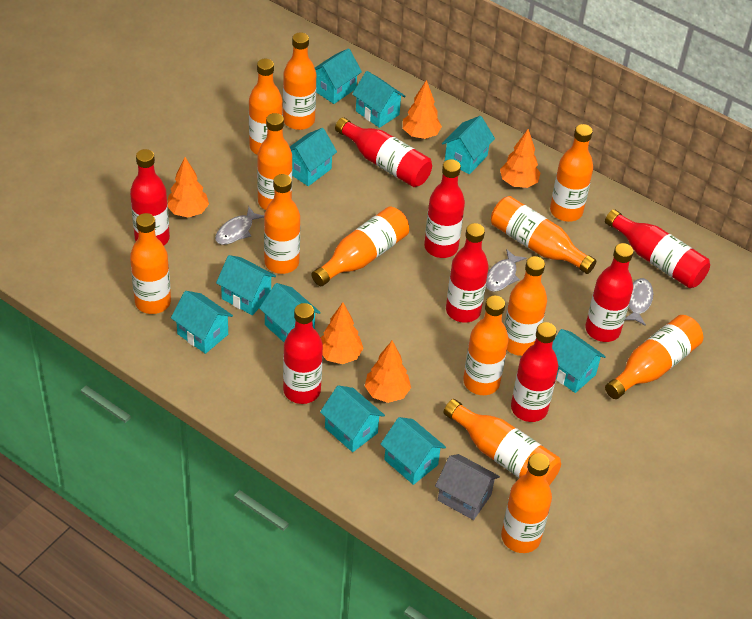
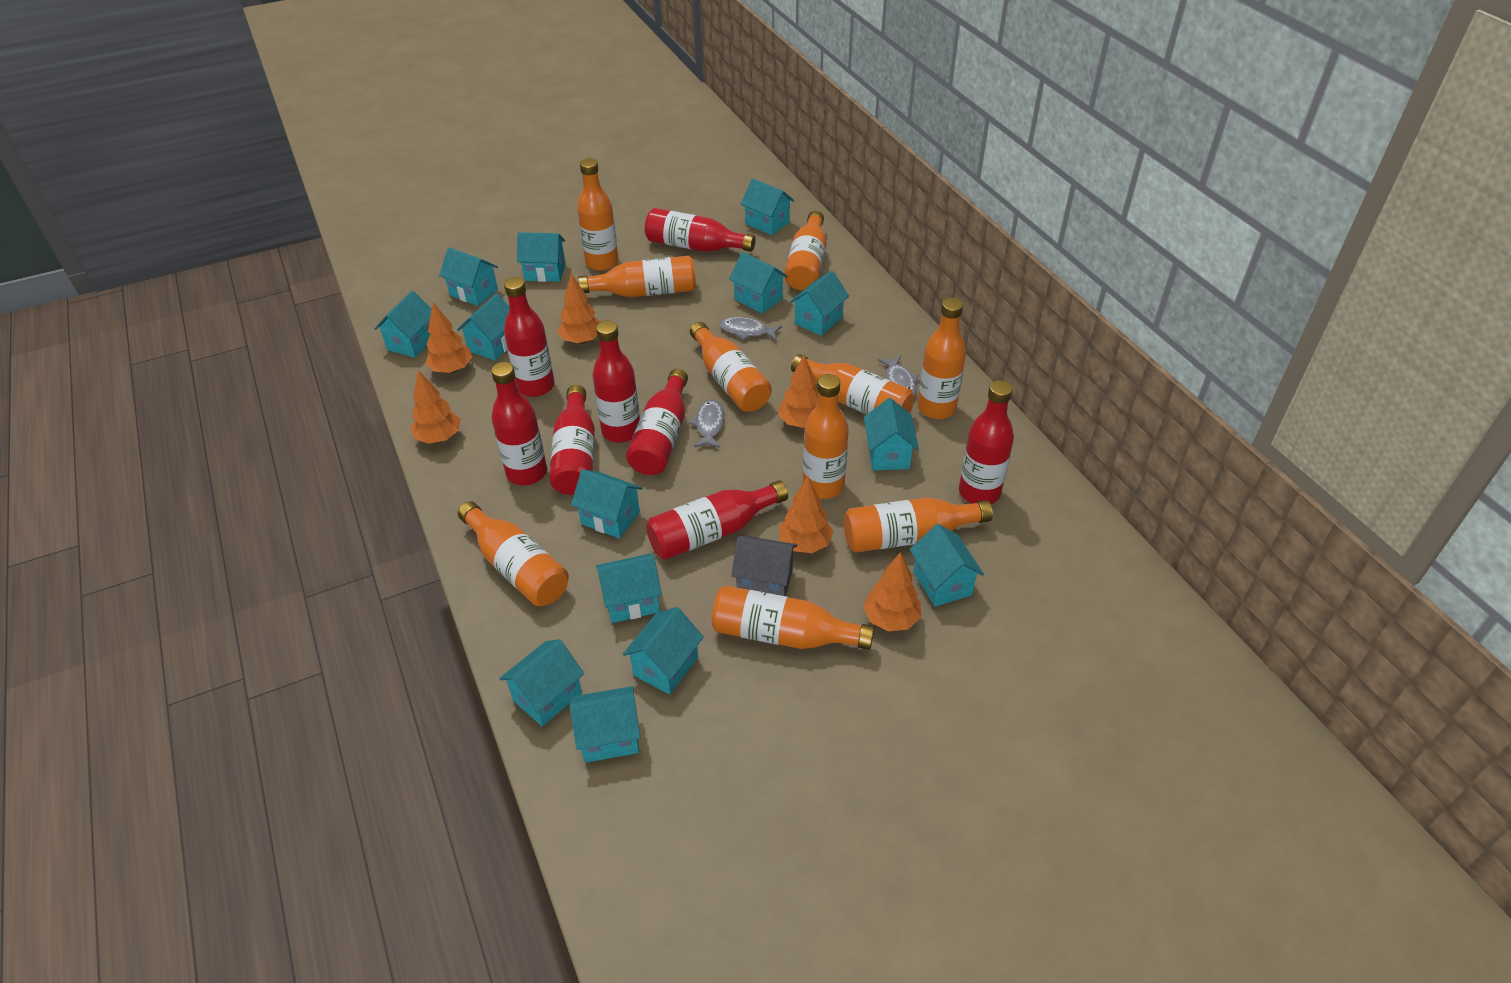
orange bottle: [130,213,171,314] [249,59,283,155] [257,113,292,210] [264,174,300,274] [283,33,316,130] [311,207,409,286] [443,399,561,485] [463,296,509,395] [491,196,596,274] [501,453,552,553] [504,256,547,356] [550,124,593,222] [605,315,703,399] = 13 -> [458,501,569,606] [577,158,619,271] [578,256,696,297] [690,322,772,412] [712,585,874,650] [784,210,827,291] [791,354,914,415] [803,374,849,499] [844,497,993,553] [918,298,966,419] = 10
orange tree: [167,157,209,217] [320,303,364,364] [365,341,411,403] [403,80,442,139] [500,129,540,188] = 5 -> [411,370,461,444] [425,303,472,373] [557,274,601,344] [778,355,819,428] [779,476,833,553] [863,552,921,631] = 6
turquoise house: [171,291,233,354] [216,255,276,315] [259,283,321,342] [290,128,337,186] [315,48,362,104] [320,385,385,452] [352,71,406,128] [380,417,446,485] [442,116,495,174] [552,329,606,393] = 10 -> [374,291,432,358] [439,247,498,306] [457,293,509,360] [499,639,584,726] [517,232,566,282] [570,686,641,763] [571,469,642,539] [596,554,662,623] [622,607,704,695] [729,252,788,314] [741,179,794,235] [790,271,849,336] [864,398,919,470] [910,524,984,607] = 14

